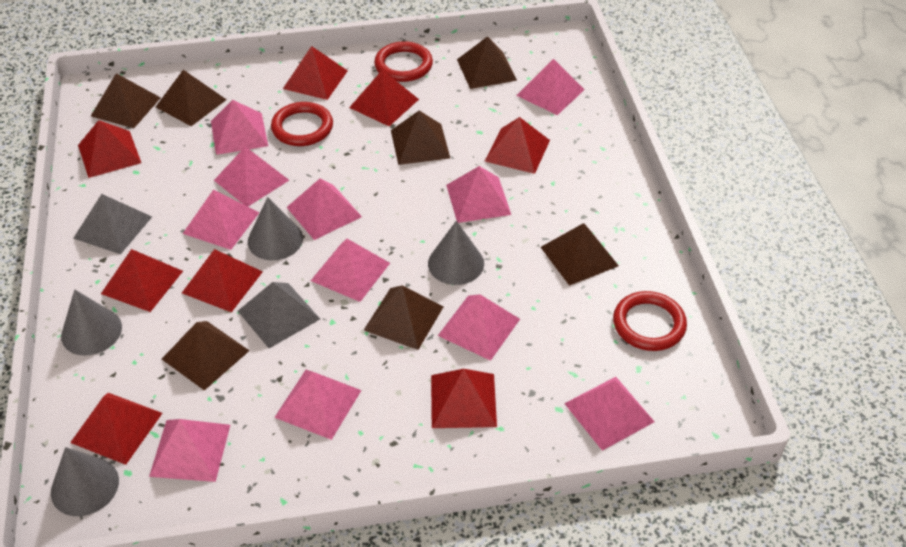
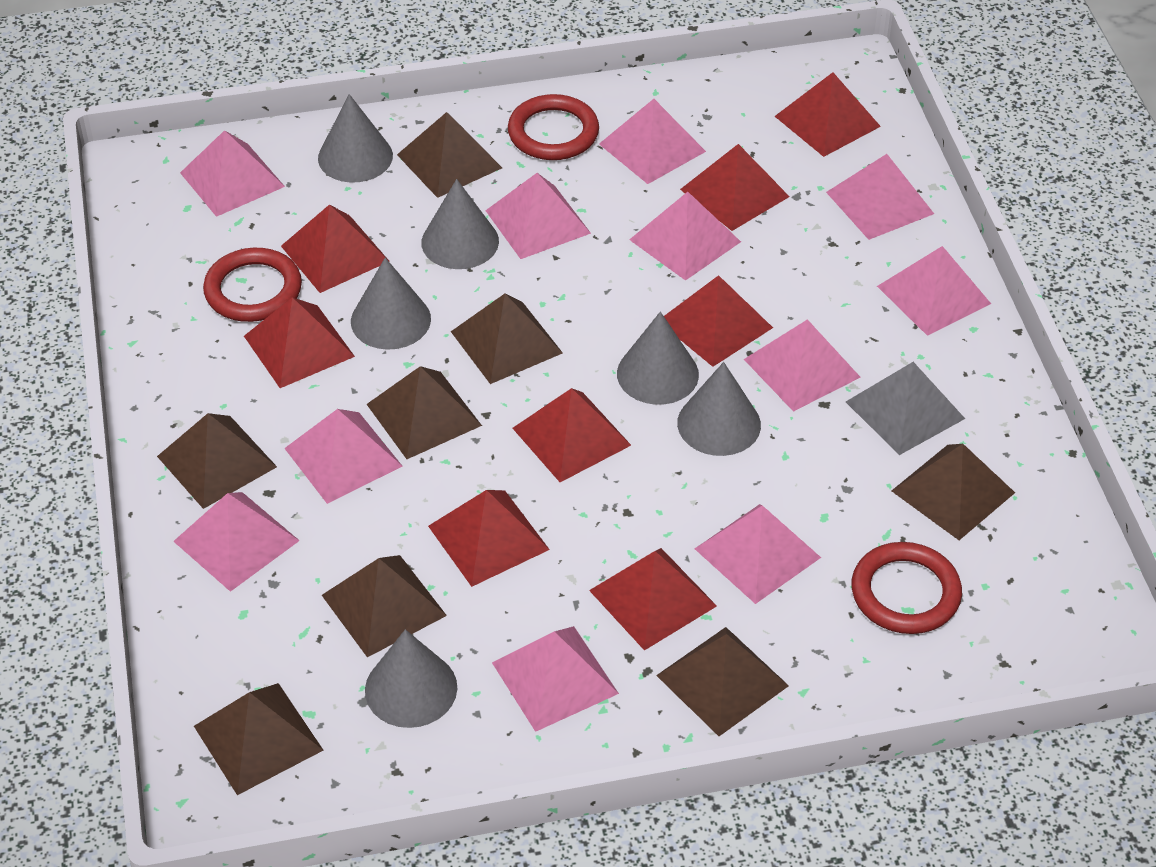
brown pyramid: [91,73,161,128] [156,70,227,126] [162,321,250,391] [364,285,444,350] [391,111,450,165] [457,36,517,89] [541,223,619,286] = 7 -> [157,413,277,509] [194,683,323,795] [322,555,447,657] [367,366,482,459] [397,112,502,198] [451,294,563,384] [656,627,789,736] [892,444,1015,540] = 8
grey cone: [51,447,119,516] [61,290,122,355] [248,197,303,260] [428,221,484,285] = 4 -> [318,94,393,182] [351,258,431,350] [365,629,457,728] [421,179,499,269] [617,312,699,405] [677,362,761,456] = 6
grey pyramid: [73,194,152,254] [238,282,320,348] = 2 -> [846,362,965,455] = 1

